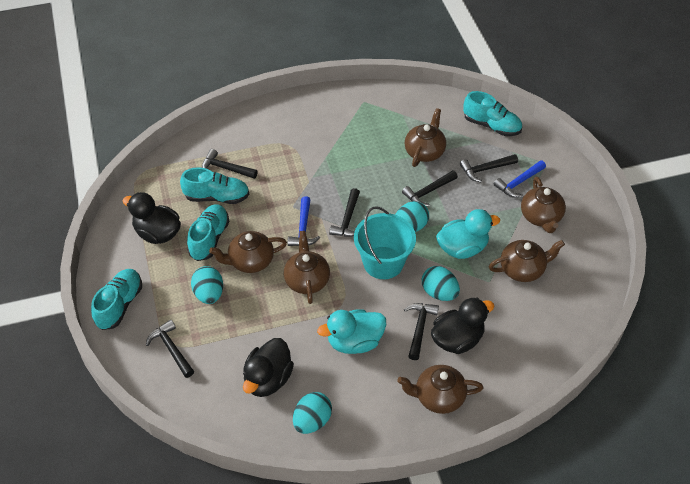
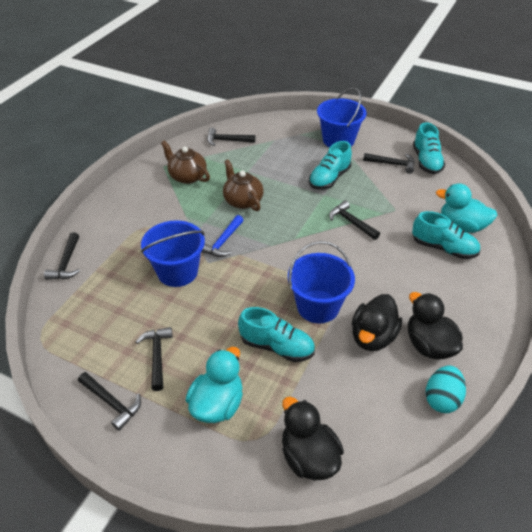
blue bucket: none = 0 -> [141,220,205,287] [288,241,355,323] [317,88,367,148] = 3
blue hammer: [288,196,320,246] [494,160,546,198] = 2 -> [202,215,243,257] = 1
brown teapot: [209,231,287,273] [284,231,330,304] [397,365,483,414] [405,108,446,167] [489,240,565,282] [521,177,566,233] = 6 -> [161,141,210,184] [223,159,264,211] = 2
turquoise bucket: [354,206,416,279] = 1 -> none = 0
turquoise egg: [191,266,223,304] [293,392,332,434] [395,201,429,232] [422,266,460,301] = 4 -> [426,365,466,413] = 1

